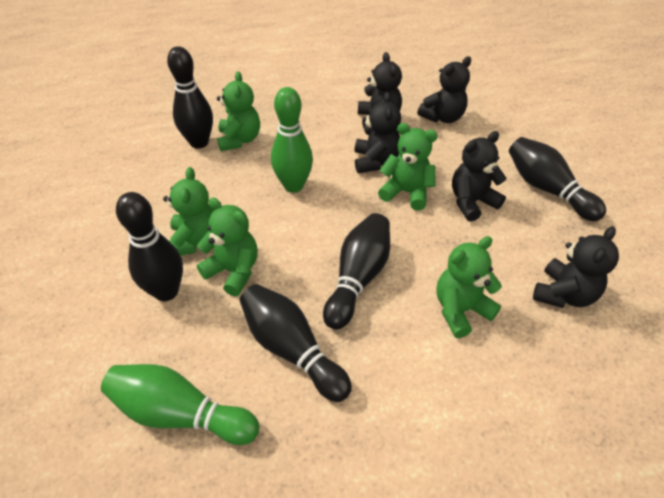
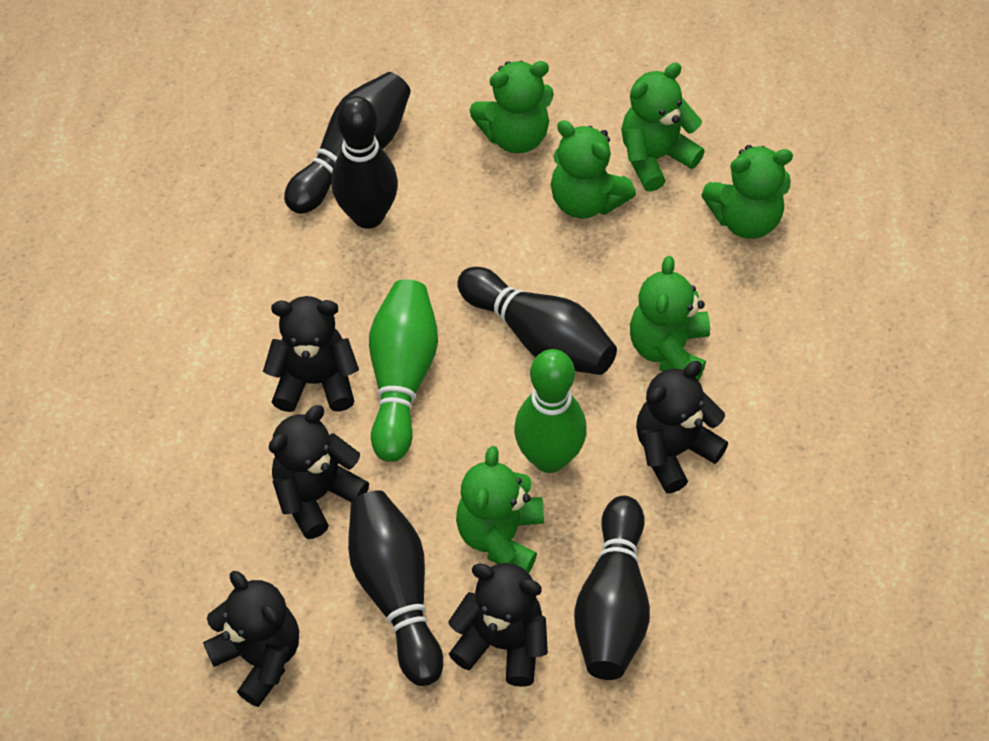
green teddy bear: [163,167,214,256] [197,197,258,296] [217,71,260,151] [378,123,438,211] [436,236,502,338] = 5 -> [456,446,544,573] [470,61,554,153] [551,120,636,219] [621,63,705,192] [630,256,710,381] [701,145,793,239] = 6

